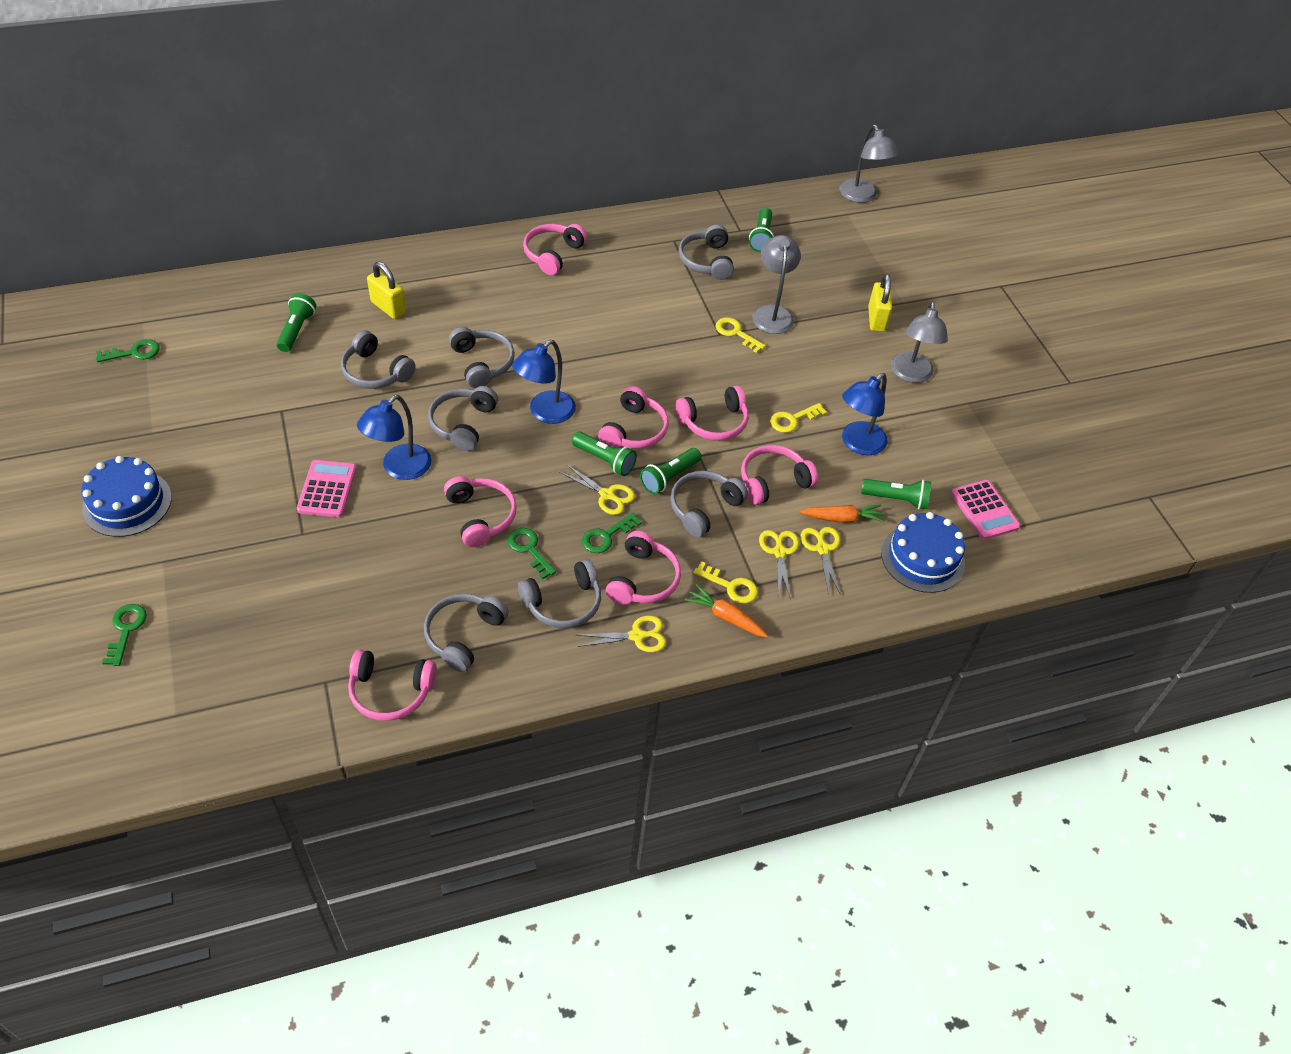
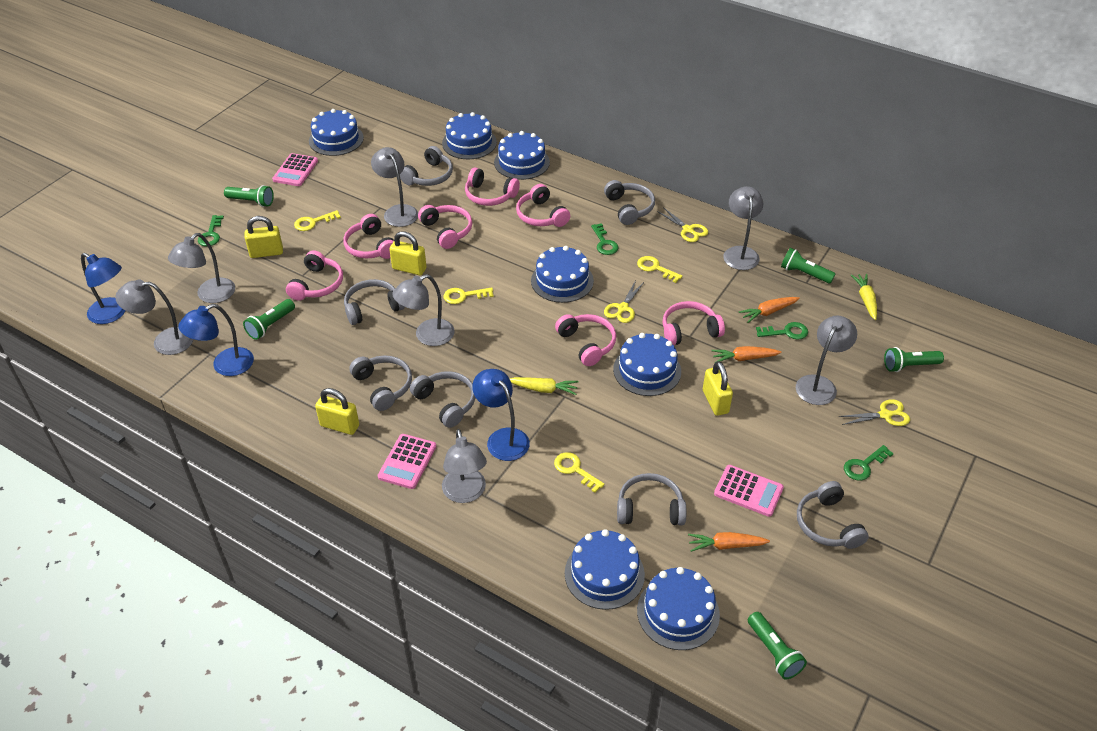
blue cake: [81,456,172,537] [881,512,965,593] = 2 -> [309,109,364,156] [442,112,497,159] [494,131,550,180] [531,246,594,303] [565,529,645,610] [613,333,681,396] [637,567,720,650] = 7
grey lamp: [752,235,801,334] [839,125,898,203] [891,302,948,383] = 3 -> [115,279,193,355] [168,233,235,303] [371,147,418,227] [392,274,455,346] [442,429,487,503] [723,186,763,270] [796,316,857,405] = 7
orange carrot: [685,584,768,637] [799,504,885,523] = 2 -> [688,532,770,552] [711,346,782,362] [739,297,800,323] = 3
pink calculator: [297,460,357,517] [951,480,1020,540] = 2 -> [272,153,318,186] [378,434,436,489] [714,465,784,517] = 3
yellow carrot: none = 0 -> [510,377,578,395] [851,274,877,320] = 2
yellow key: [693,561,758,604] [715,317,766,353] [770,403,827,433] = 3 -> [294,210,341,231] [444,288,494,304] [554,452,604,493] [637,256,682,283] = 4
yellow padlock: [367,262,406,319] [868,274,892,332] = 2 -> [245,216,283,258] [315,388,359,435] [389,231,427,275] [703,361,733,416] = 4
yellow scissors: [560,464,635,515] [577,616,666,652] [759,530,799,600] [800,527,841,595] = 4 -> [604,280,644,323] [657,207,708,242] [838,399,910,426] = 3

